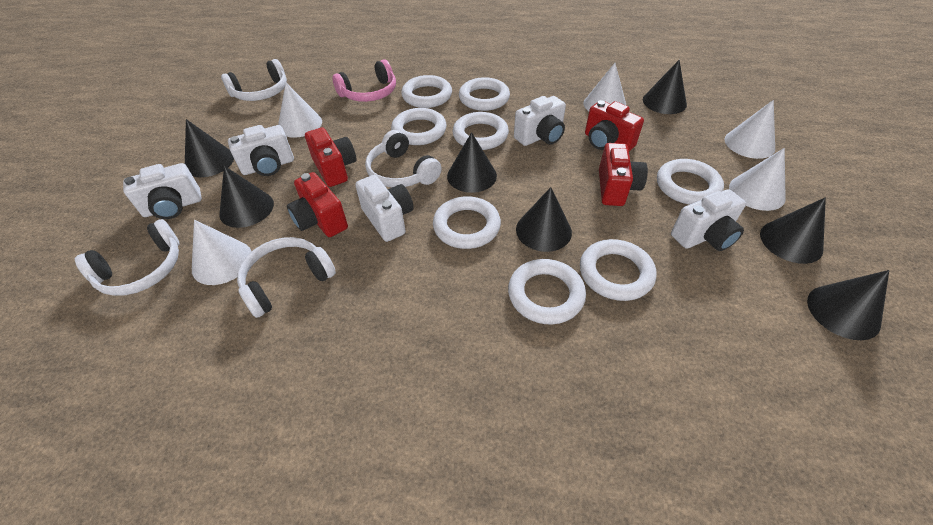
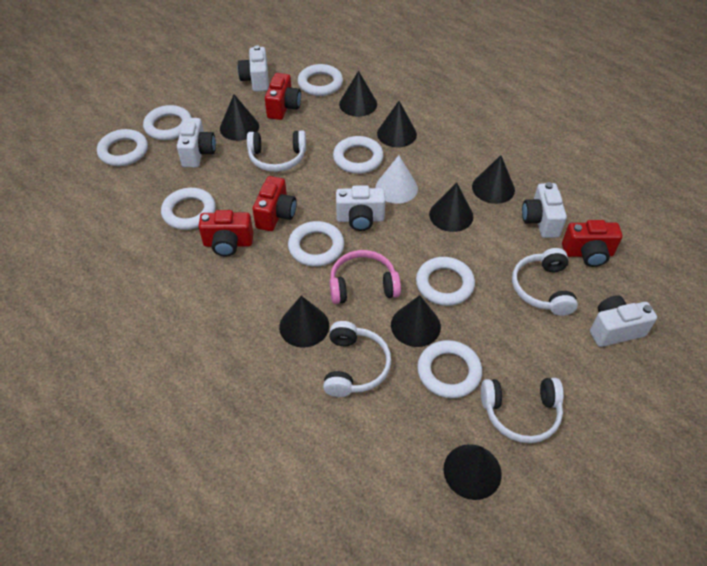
black cone: [185,119,234,177] [219,166,274,228] [447,132,497,193] [516,187,572,252] [643,60,687,114] [760,197,826,264] [807,270,889,340] = 7 -> [220,95,259,141] [279,296,329,348] [339,71,377,117] [377,101,417,147] [391,295,441,347] [429,182,473,232] [443,444,502,500] [472,155,515,204] = 8
white cone: [192,220,252,285] [278,83,322,138] [583,63,627,111] [724,100,775,159] [729,148,786,211] = 5 -> [375,155,418,204] = 1

